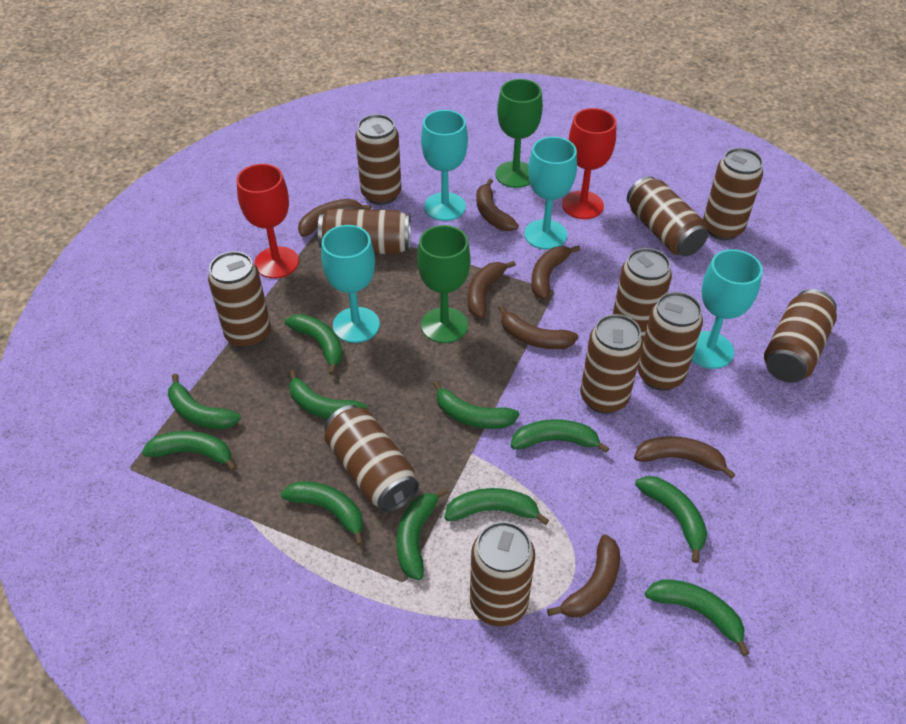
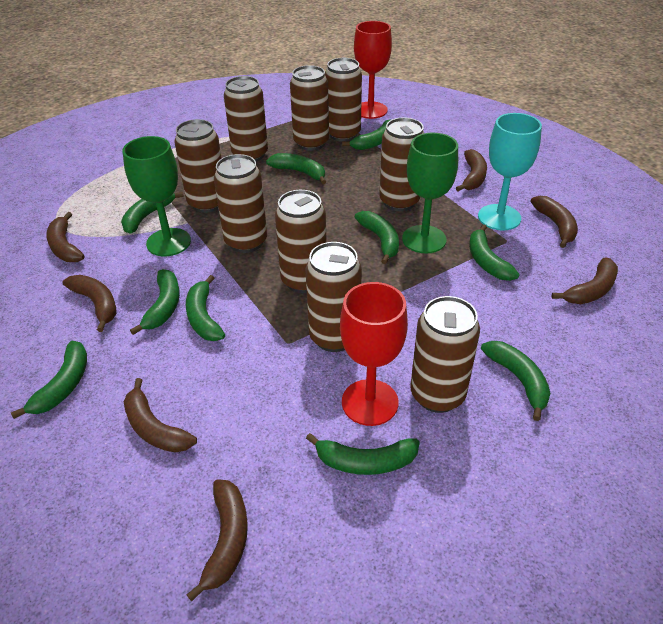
brown can: [208,251,271,349] [318,209,411,254] [325,405,419,513] [355,114,401,205] [470,521,535,627] [580,314,643,414] [613,248,672,341] [627,176,708,256] [638,292,703,391] [703,148,763,240] [764,289,837,383] = 11 -> [174,119,222,213] [214,154,267,253] [224,76,268,162] [275,190,327,293] [290,65,329,151] [305,242,362,352] [325,58,362,142] [379,117,424,211] [410,296,480,413] = 9
green banana: [142,431,237,471] [168,374,241,429] [281,481,363,546] [285,314,343,375] [289,370,367,419] [397,488,448,580] [433,381,520,429] [445,488,549,525] [511,419,609,453] [635,476,707,563] [645,579,749,656] = 11 -> [11,341,87,419] [121,192,184,234] [130,269,180,335] [186,275,225,341] [266,153,326,184] [306,433,420,475] [342,119,391,150] [355,211,399,264] [469,224,519,281] [481,341,551,421] = 10
turquoise goblet: [321,225,380,343] [421,110,468,221] [524,137,577,250] [692,249,763,369] = 4 -> [478,113,542,231] = 1

